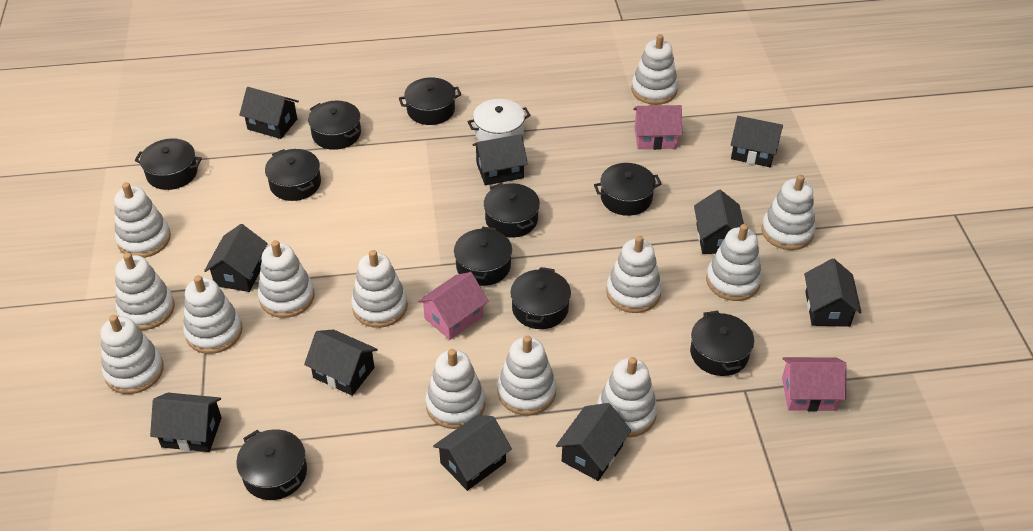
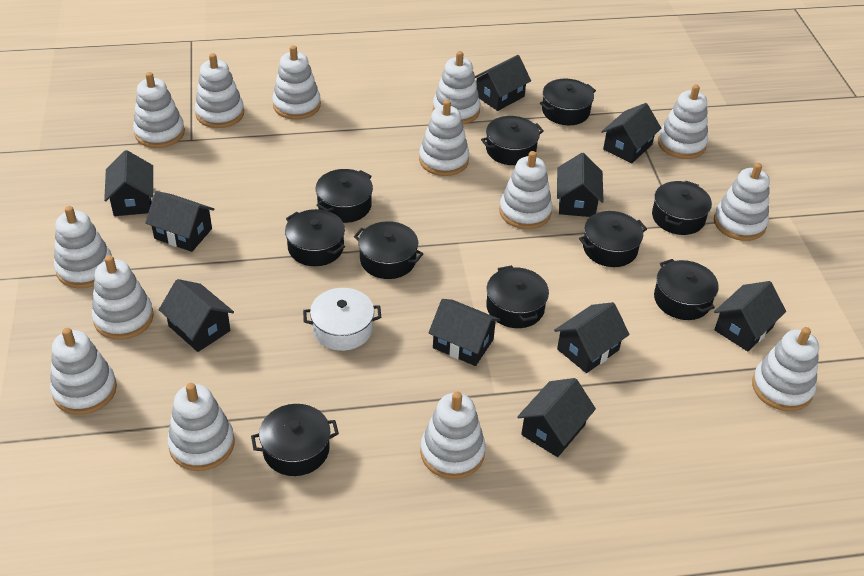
pink house: [418,272,489,340] [633,105,682,150] [782,357,847,411] = 3 -> none = 0
white stacking toy: [101,315,164,394] [114,182,171,258] [115,252,175,330] [183,275,243,354] [258,240,314,318] [351,250,408,328] [425,349,485,429] [497,336,556,415] [597,357,658,437] [606,236,662,313] [631,34,678,105] [706,224,762,301] [761,175,816,250] = 13 -> [50,328,117,415] [54,206,112,288] [92,255,154,340] [133,72,185,148] [167,383,234,471] [195,53,244,128] [272,45,321,120] [419,100,469,176] [420,392,486,479] [433,51,481,124] [499,151,552,229] [658,85,708,159] [714,163,770,241] [752,327,819,411] = 14

